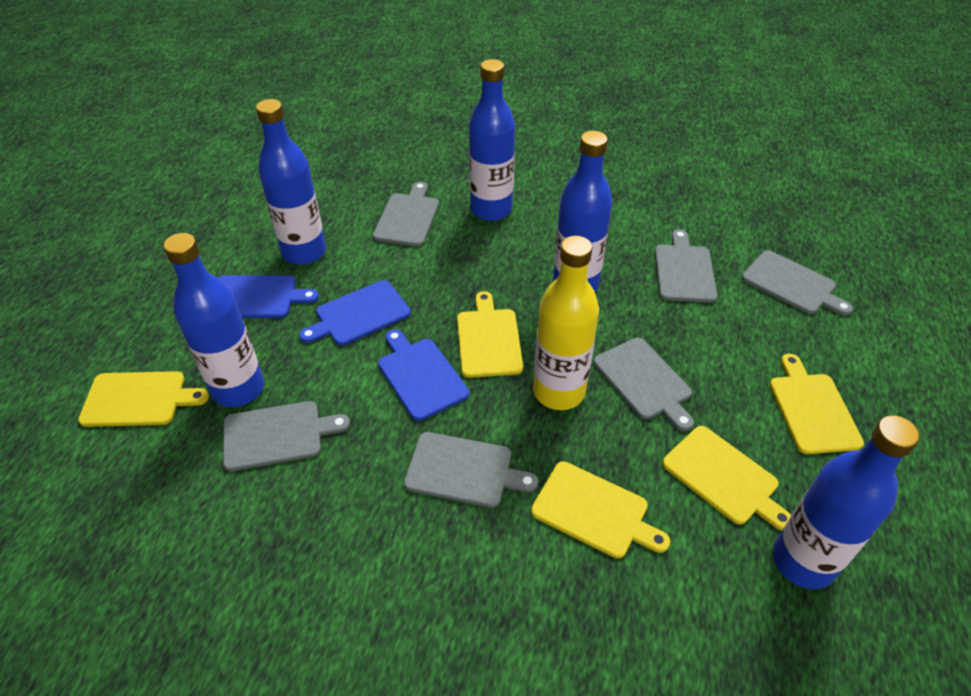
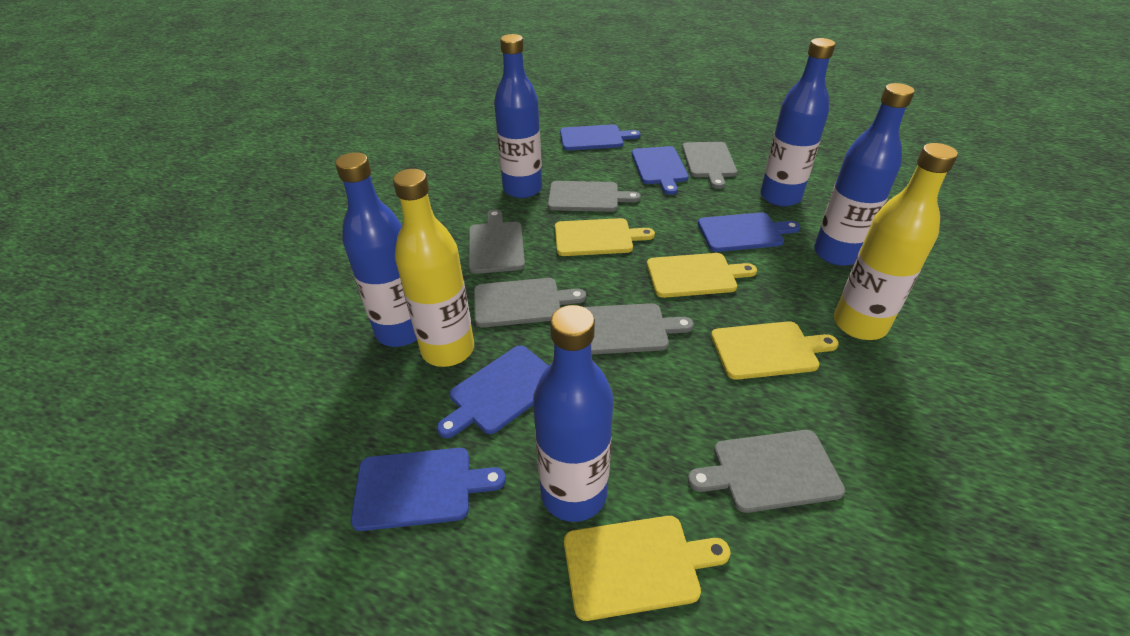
blue cutting board: [219,275,319,318] [299,280,411,346] [378,329,469,421] = 3 -> [351,448,506,531] [437,345,549,438] [560,124,640,151] [632,146,689,195] [698,212,800,252] = 5
yellow bottle: [533,236,599,410] = 1 -> [393,169,474,367] [834,143,958,340] = 2
yellow cutting board: [78,371,209,427] [457,291,523,378] [531,461,670,558] [662,426,791,530] [770,354,864,454] = 5 -> [555,218,655,256] [564,516,731,621] [647,253,757,298] [711,321,839,380] = 4

